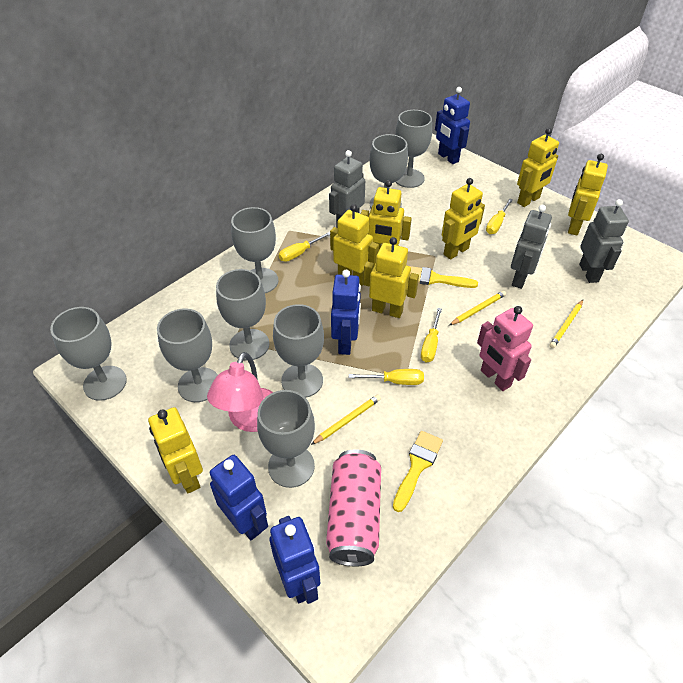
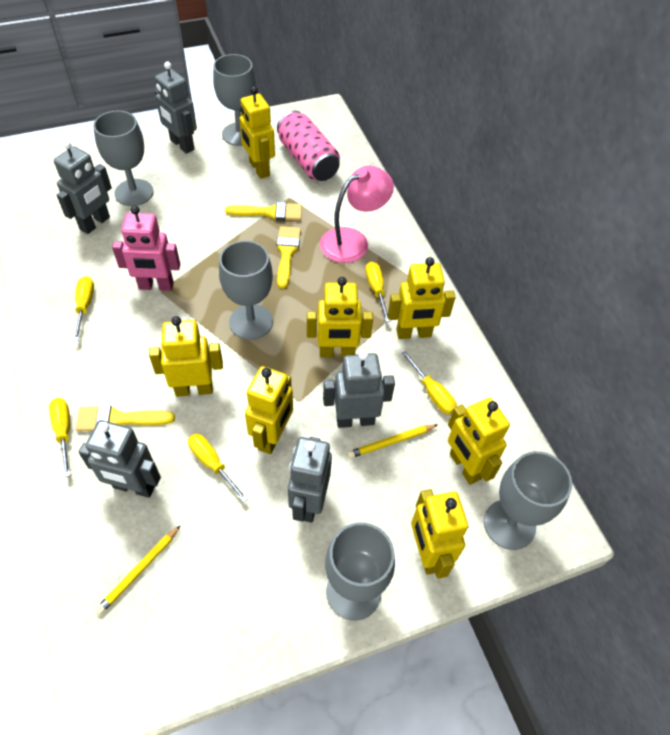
blue robot: [210,455,268,540] [269,516,320,604] [331,270,361,355] [435,87,470,164] = 4 -> none = 0
grey goblet: [50,307,127,401] [157,308,218,402] [216,269,270,360] [231,207,278,293] [257,390,315,488] [273,304,324,398] [370,134,408,208] [395,110,432,188] = 8 -> [93,110,153,206] [213,54,256,146] [219,240,273,340] [325,522,395,620] [484,451,572,550] = 5
grey robot: [329,150,365,228] [511,205,552,289] [579,199,629,283] = 3 -> [54,141,112,234] [79,420,161,498] [155,62,197,154] [288,437,332,523] [323,351,395,428] = 5
yellow brush: [393,431,443,512] [410,266,478,288] = 2 -> [75,405,175,431] [225,202,302,221] [277,226,301,289] = 3
yellow pencil: [311,394,381,445] [449,291,506,325] [549,300,583,348] = 3 -> [95,525,181,615] [348,425,437,458] = 2
yellow screwdriver: [279,232,330,262] [349,369,424,385] [421,308,442,362] [486,199,513,234] = 4 -> [49,398,70,477] [73,276,94,341] [188,434,248,502] [365,261,391,322] [401,351,457,414] = 5

